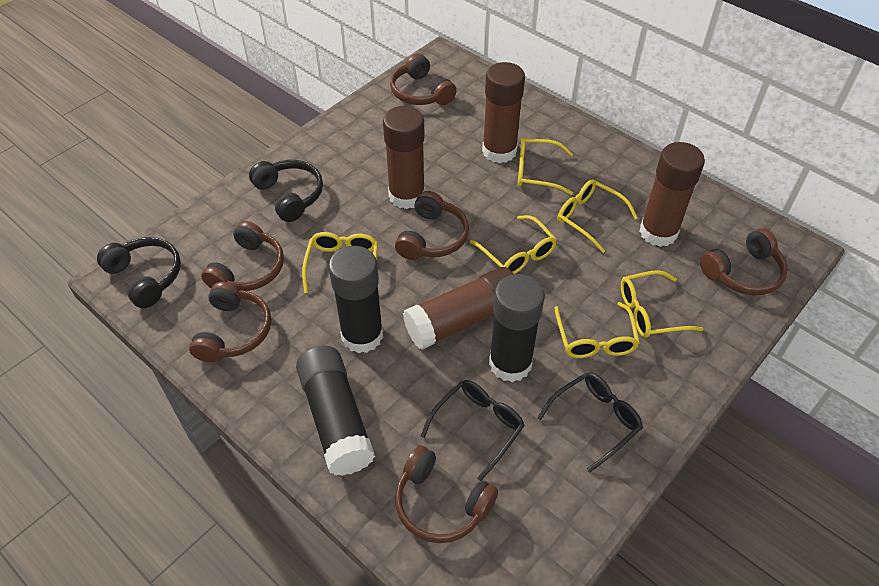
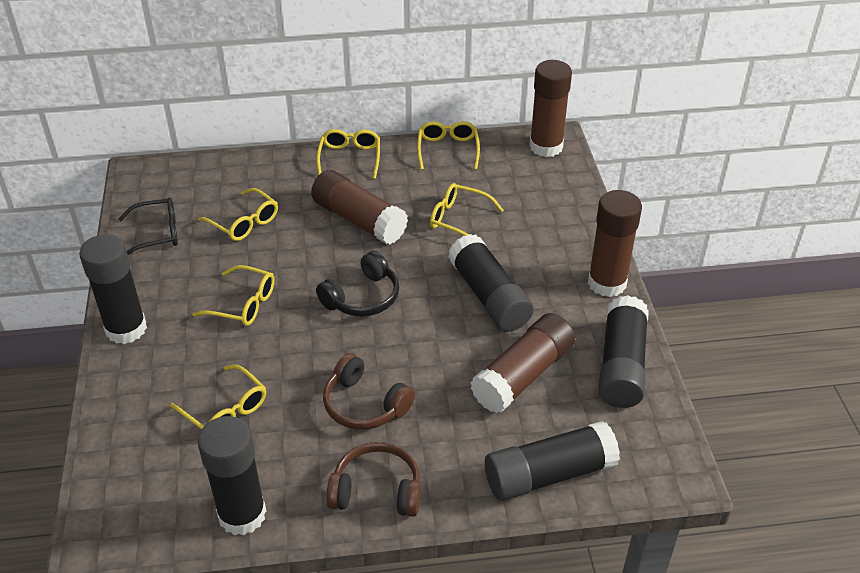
black glasses: [421,380,525,481] [537,372,643,473] = 2 -> [118,198,178,255] = 1
black glue stick: [296,346,375,476] [328,246,383,353] [489,274,545,382] = 3 -> [79,234,147,344] [198,416,266,536] [448,234,534,332] [485,421,620,501] [599,295,649,408] = 5
black headphones: [97,237,181,308] [249,160,323,222] = 2 -> [316,251,399,317] = 1
brown headphones: [189,282,271,362] [201,221,284,291] [390,53,456,105] [395,191,469,260] [395,445,498,543] [700,228,788,296] = 6 -> [323,353,415,430] [326,442,421,517] = 2

